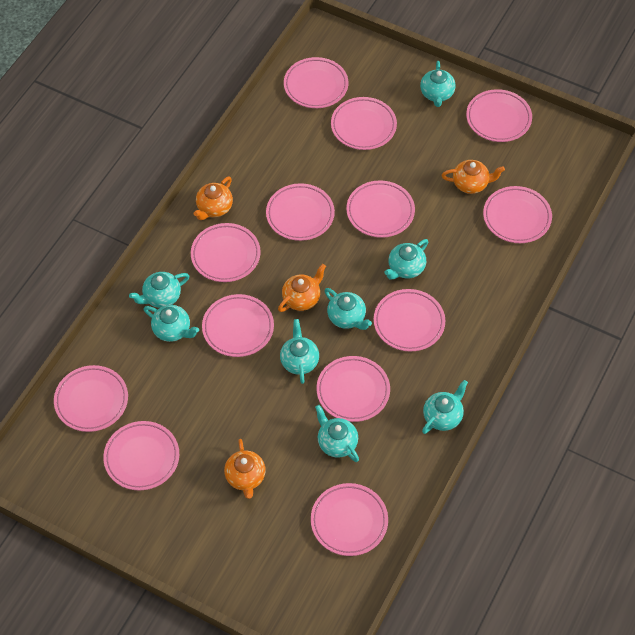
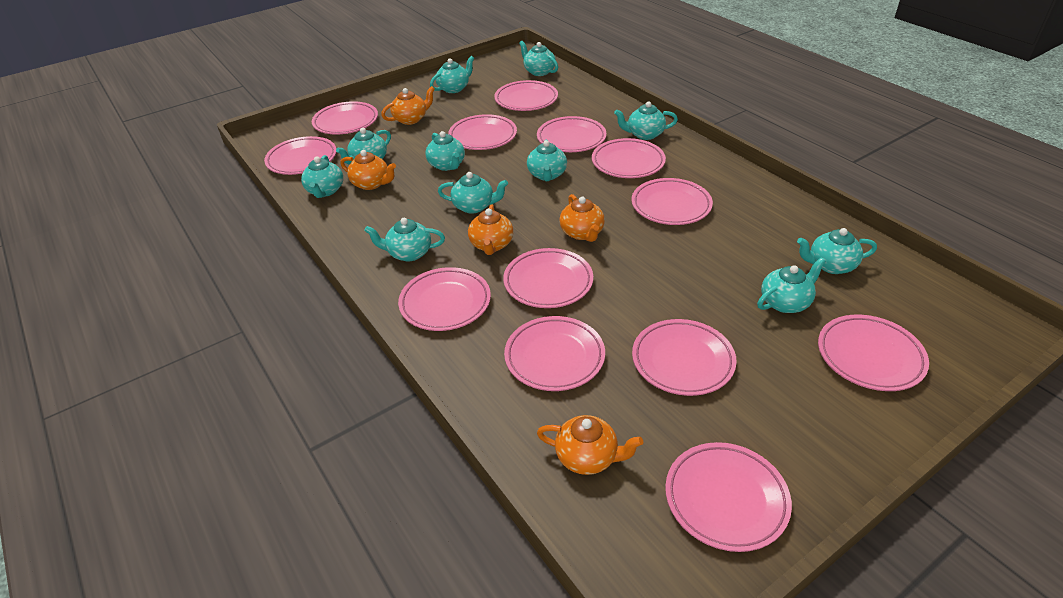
orange teapot: [194,176,233,220] [224,439,266,499] [278,264,326,312] [442,160,505,194] = 4 -> [341,150,396,190] [381,86,435,125] [468,204,514,255] [537,415,643,475] [560,194,605,242] = 5
turquoise teapot: [129,272,189,308] [144,305,199,342] [280,319,319,384] [315,405,359,462] [324,288,372,330] [384,239,428,279] [420,61,456,107] [422,380,468,434] = 8 -> [301,155,343,198] [336,128,391,165] [364,218,445,261] [425,131,465,171] [430,56,474,93] [438,172,508,214] [519,41,558,76] [527,140,567,181] [614,101,678,140] [757,258,826,313] [797,228,877,274] = 11

